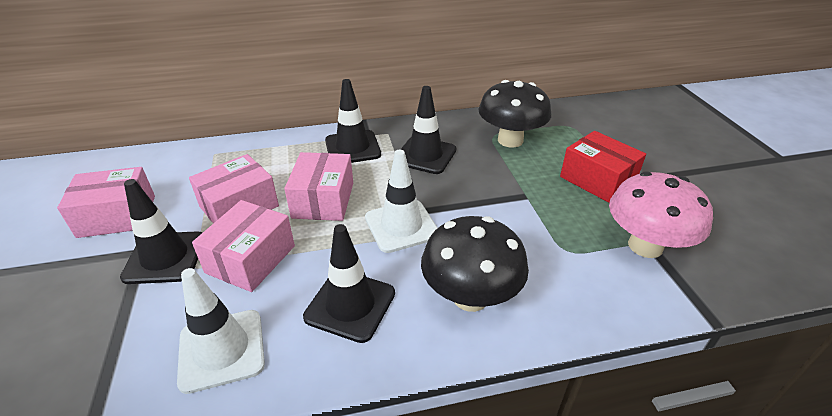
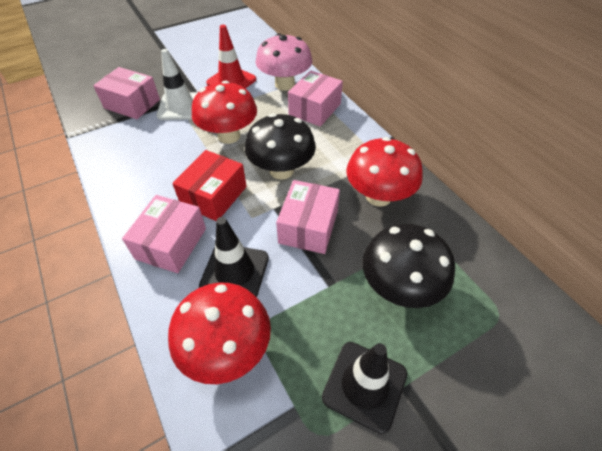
black traffic cone: [120,179,202,284] [303,224,395,343] [325,79,381,163] [400,86,456,174] = 4 -> [199,217,269,297] [322,342,407,434] = 2
red mushroom: none = 0 -> [168,282,271,384] [192,80,257,144] [347,137,423,207] = 3
red traffic cone: none = 0 -> [206,25,256,88] = 1
white traffic cone: [177,268,265,394] [365,150,438,253] = 2 -> [157,49,198,120] = 1

